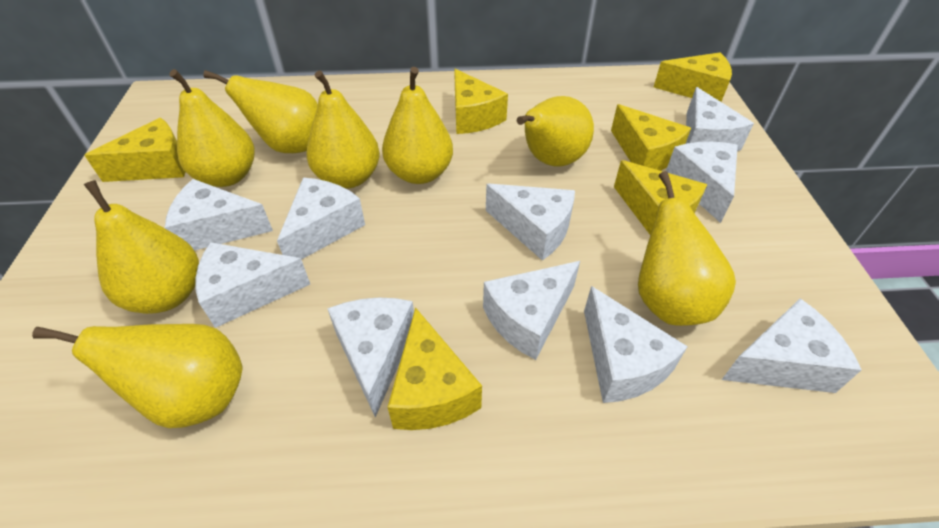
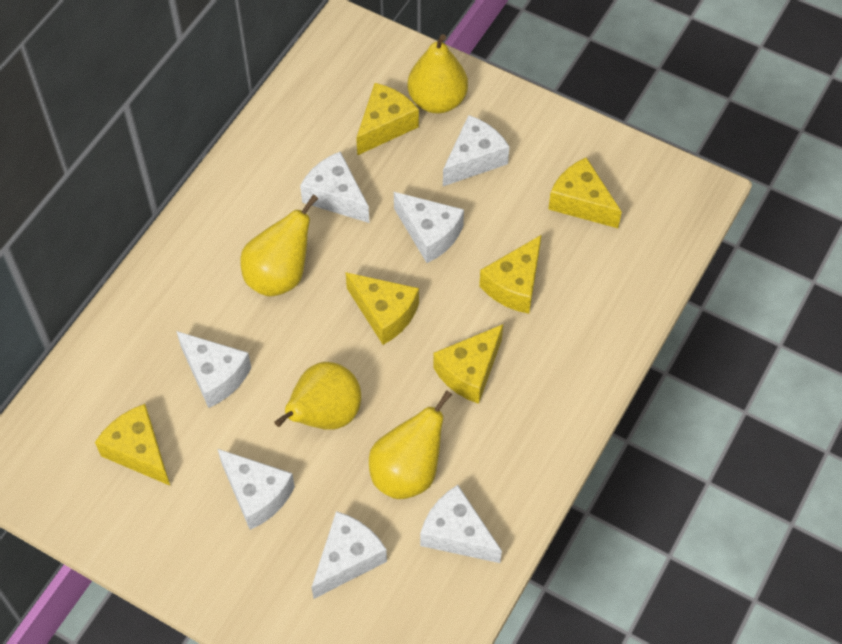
white cheese: [165,179,273,251] [195,242,310,328] [277,178,365,260] [327,298,414,417] [483,261,580,360] [486,184,575,261] [584,286,688,403] [666,142,738,223] [686,87,754,151] [722,298,862,393] = 10 -> [176,331,251,408] [218,449,295,530] [300,152,369,223] [311,511,387,599] [394,192,464,263] [420,485,502,563] [443,115,509,186] = 7
yellow pear: [32,324,243,428] [84,180,199,314] [169,69,255,187] [203,70,318,153] [307,70,380,189] [382,67,453,184] [517,96,594,166] [638,171,736,326] = 8 -> [240,194,318,297] [275,362,361,430] [369,390,452,499] [408,34,468,114] = 4

